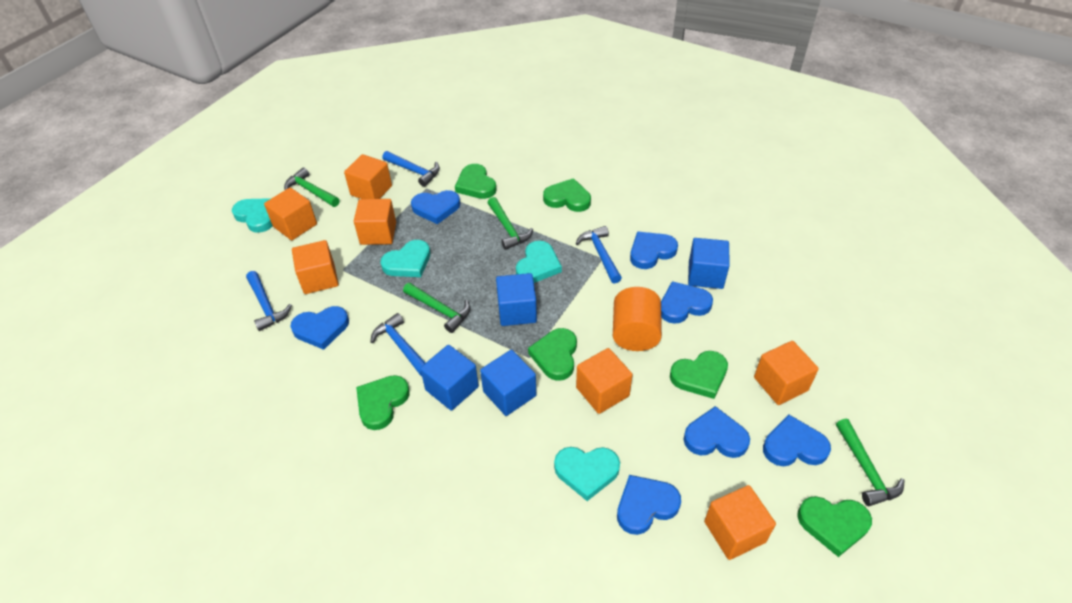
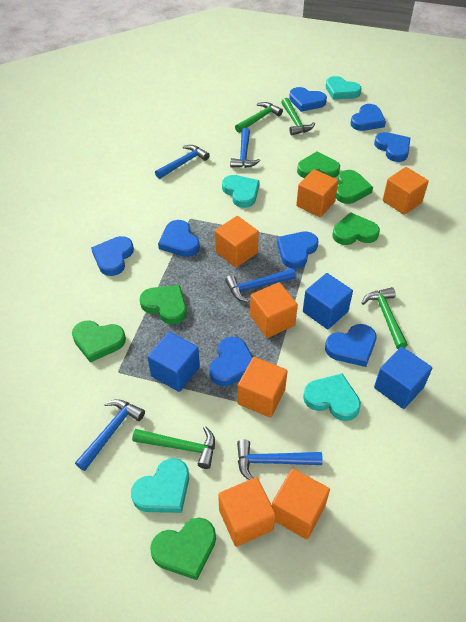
blue cube: [420,345,479,411] [480,350,536,416] [496,273,537,326] [688,238,730,289] = 4 -> [147,332,200,392] [303,273,353,329] [374,347,432,409] = 3
blue hammer: [246,271,292,331] [370,313,425,376] [382,151,440,187] [575,226,622,284] = 4 -> [75,399,145,471] [155,145,210,179] [225,268,296,303] [230,128,260,168] [237,439,323,480] = 5
blue heart: [290,306,349,350] [411,190,460,224] [617,475,681,535] [630,231,678,269] [661,281,713,324] [684,406,750,458] [763,415,831,466] = 7 -> [91,236,134,276] [158,220,200,257] [209,337,253,386] [277,232,318,269] [289,87,327,112] [325,324,376,367] [350,104,386,131] [374,132,410,162] = 8
orange cylinder: [613,287,662,351] = 1 -> none = 0

